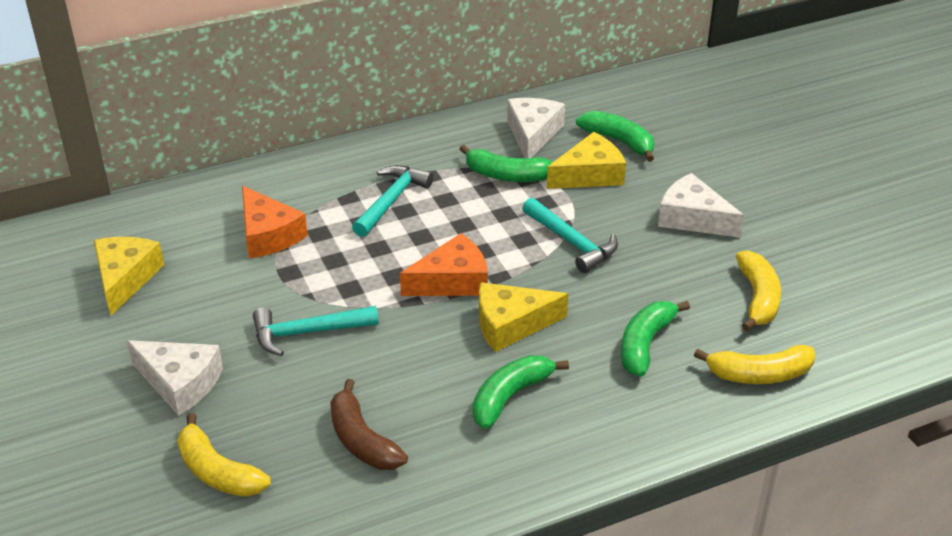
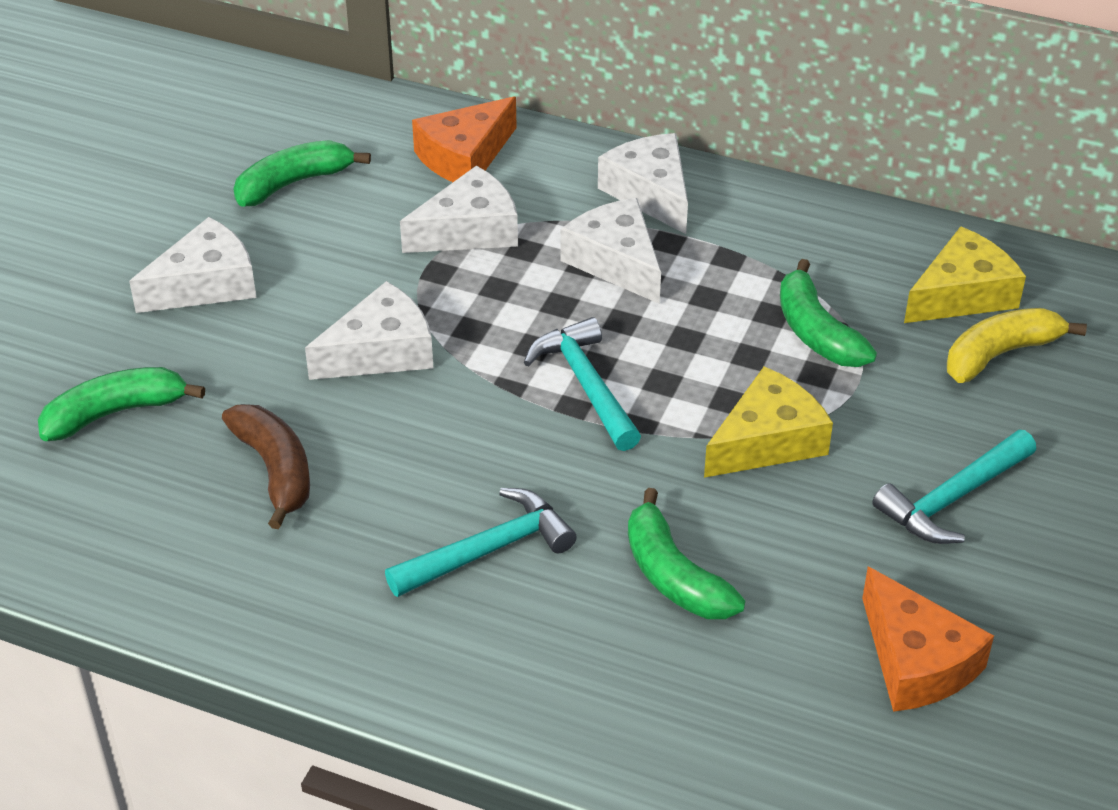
white cheese: [127,340,223,416] [507,98,565,158] [658,173,744,238] = 3 -> [129,217,256,313] [305,281,433,380] [400,166,518,253] [560,198,661,304] [598,133,688,234] = 5
yellow banana: [177,413,271,497] [694,345,815,384] [736,251,781,331] = 3 -> [947,308,1087,383] = 1
yellow cheese: [94,237,164,316] [479,282,568,352] [547,132,626,189] = 3 -> [704,366,833,478] [904,226,1026,323] = 2

